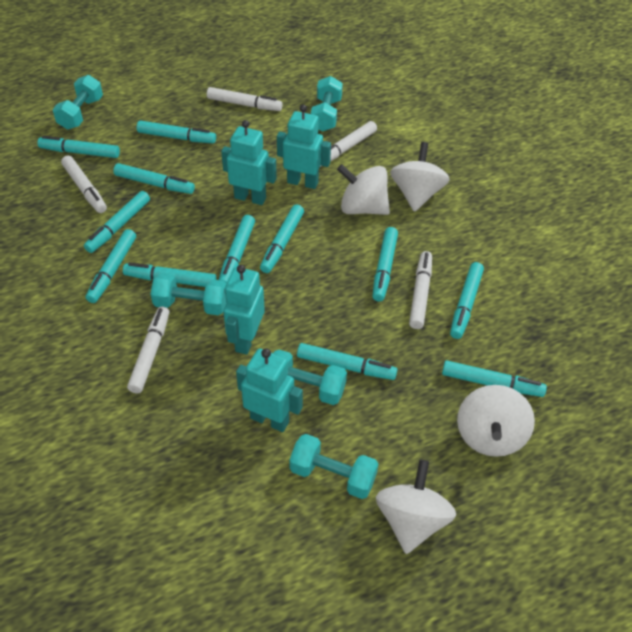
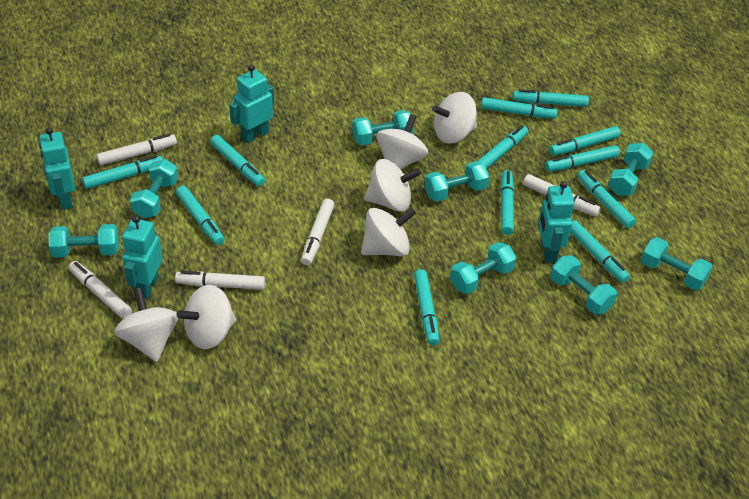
turquoise dumbbell: [53,75,103,130] [151,273,227,315] [273,350,347,405] [289,434,378,499] [311,76,343,132] = 5 -> [49,224,119,258] [130,159,178,218] [352,110,414,146] [425,161,490,202] [450,242,517,294] [550,255,617,315] [608,143,653,196] [641,237,713,290] = 8
white spinning top: [337,164,390,215] [376,460,456,554] [390,142,450,212] [457,385,535,457] = 4 -> [114,288,178,362] [177,285,236,349] [361,208,416,256] [364,159,421,212] [376,114,428,169] [432,92,477,144] = 6

